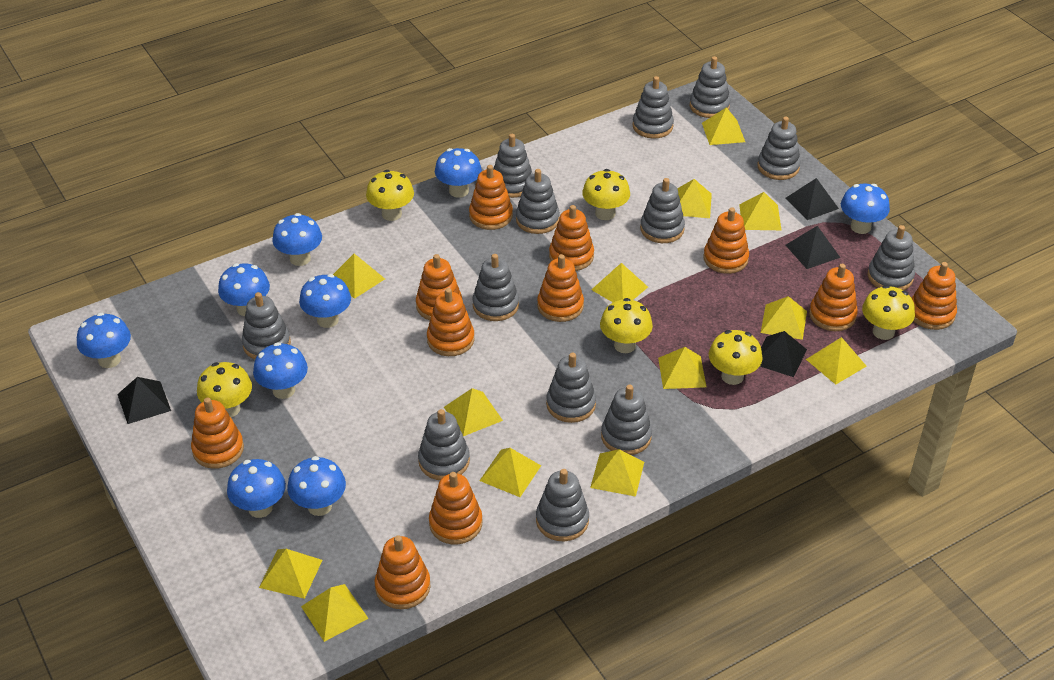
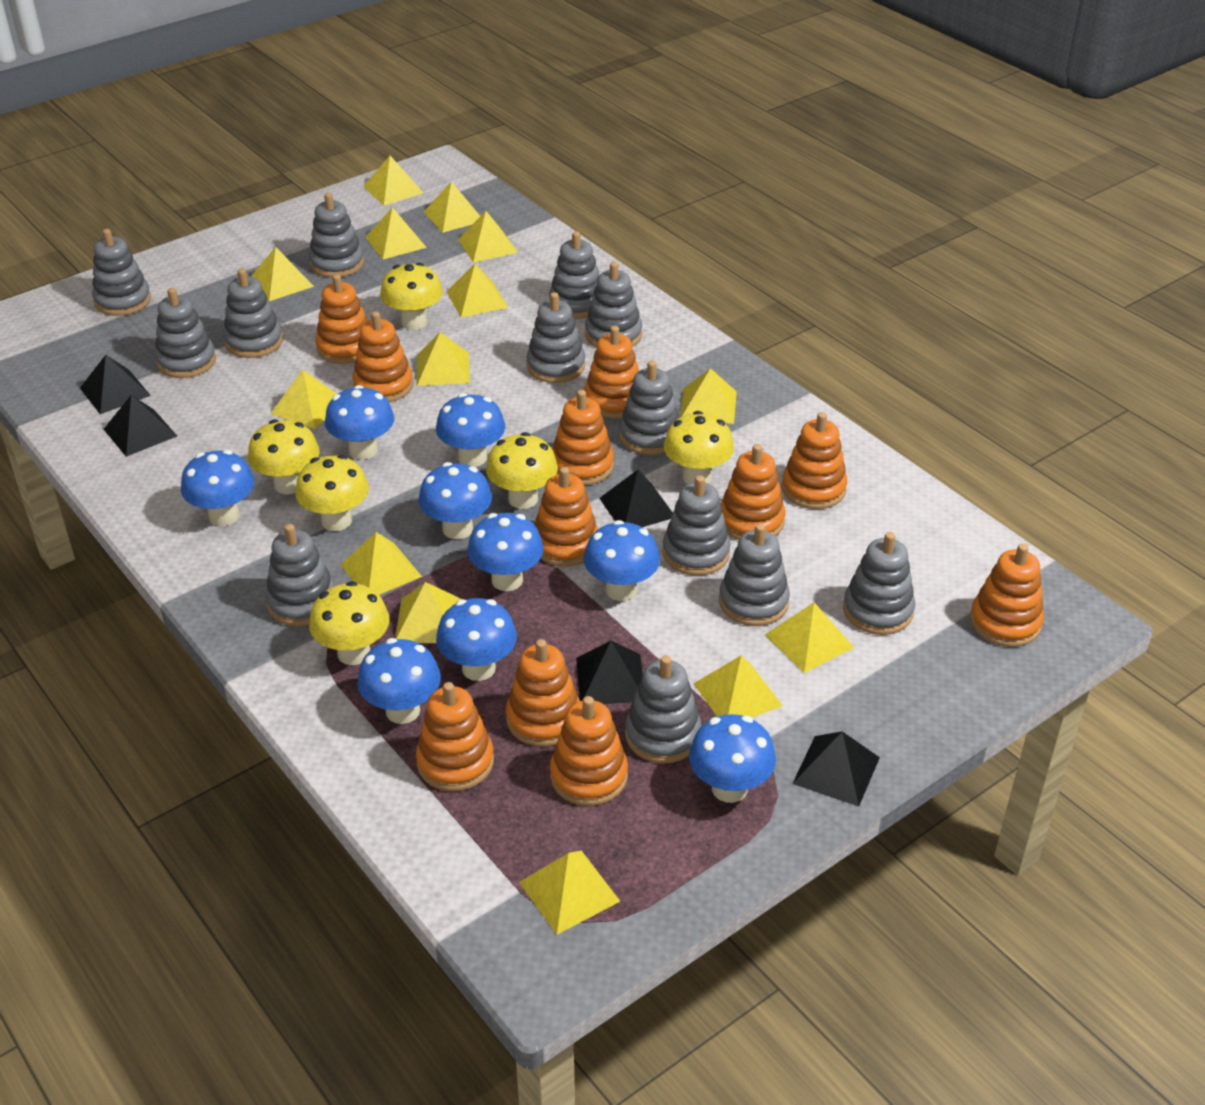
black pyramid: [117,377,171,424] [760,331,807,377] [786,178,839,220] [786,226,841,269] = 4 -> [80,355,151,414] [103,395,177,457] [576,641,643,704] [599,470,673,527] [792,731,880,806] = 5
yellow pyramid: [259,549,322,599] [301,584,369,642] [333,254,385,299] [444,388,503,436] [479,448,541,497] [590,449,644,497] [591,263,648,302] [658,347,706,389] [677,179,712,218] [702,107,745,145] [739,192,781,230] [761,296,807,340] [806,337,867,384] = 13 -> [251,247,314,301] [271,370,337,429] [340,532,422,595] [363,156,423,205] [365,207,427,259] [395,582,461,643] [417,332,470,386] [424,181,480,233] [447,264,508,317] [458,211,518,262] [519,850,620,935] [680,368,737,424] [693,656,783,718] [765,602,854,673] = 14

